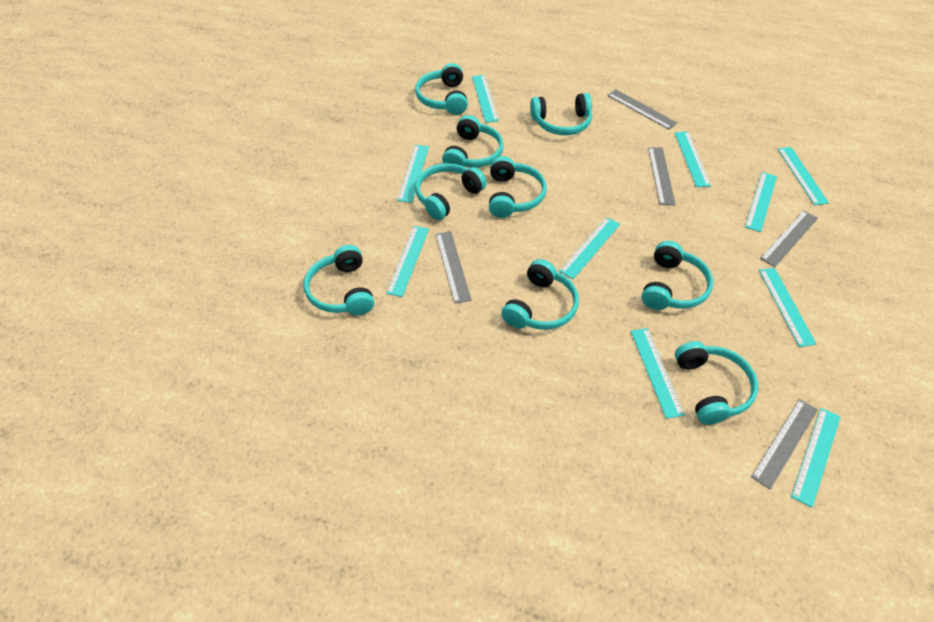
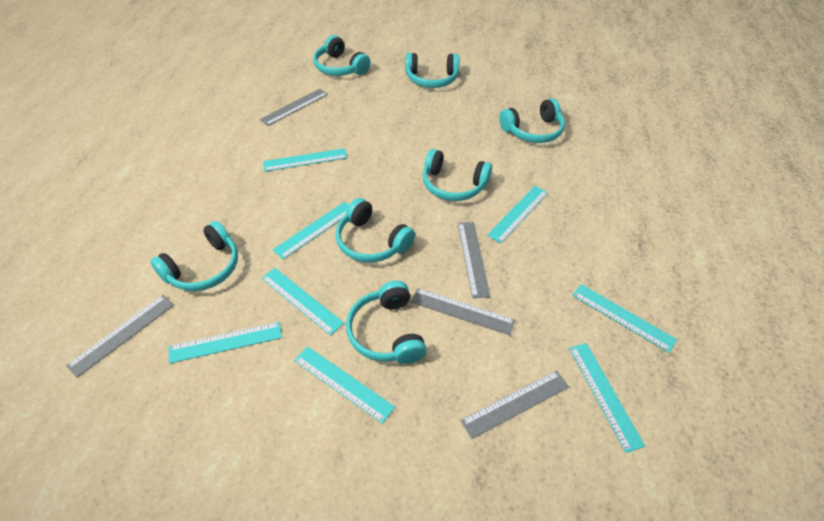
turquoise headphones: [304,245,374,315] [415,63,468,115] [415,163,487,220] [442,115,504,168] [489,156,547,218] [501,259,579,330] [530,93,592,135] [641,241,713,310] [675,341,758,425] = 9 -> [151,221,238,291] [313,35,371,76] [335,198,415,263] [346,281,427,364] [406,53,460,88] [423,149,492,201] [499,98,565,143] = 7
turquoise ruler: [386,226,429,297] [397,145,429,203] [472,75,499,123] [559,217,620,279] [631,328,685,419] [675,132,711,187] [745,172,777,232] [759,268,816,347] [778,147,829,205] [791,408,841,507] = 10 -> [169,322,282,364] [261,268,344,336] [263,148,347,172] [273,202,349,259] [294,346,395,424] [487,186,548,243] [569,343,645,453] [572,284,677,353] = 8

